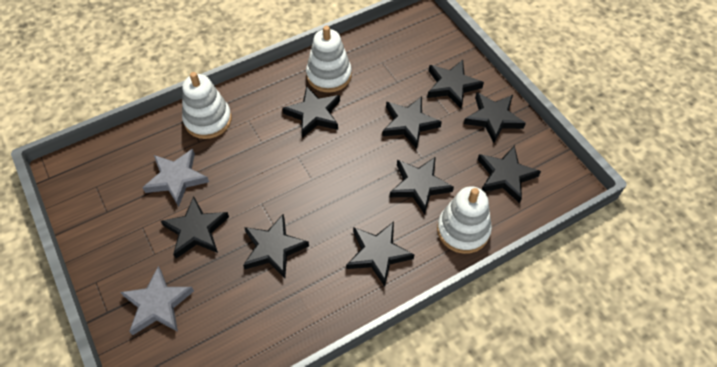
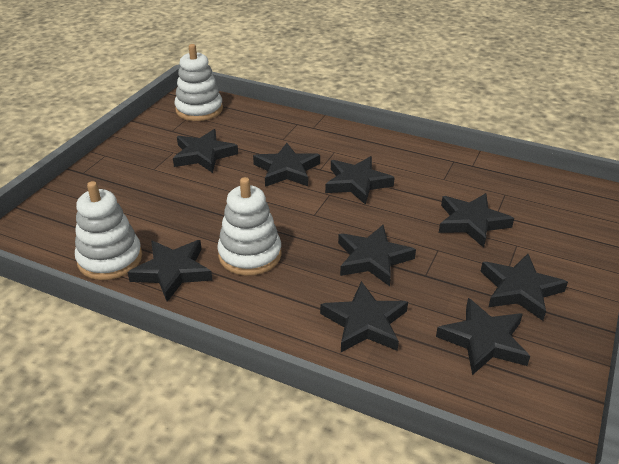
grey star: [120,266,194,335] [143,149,209,207] = 2 -> none = 0

